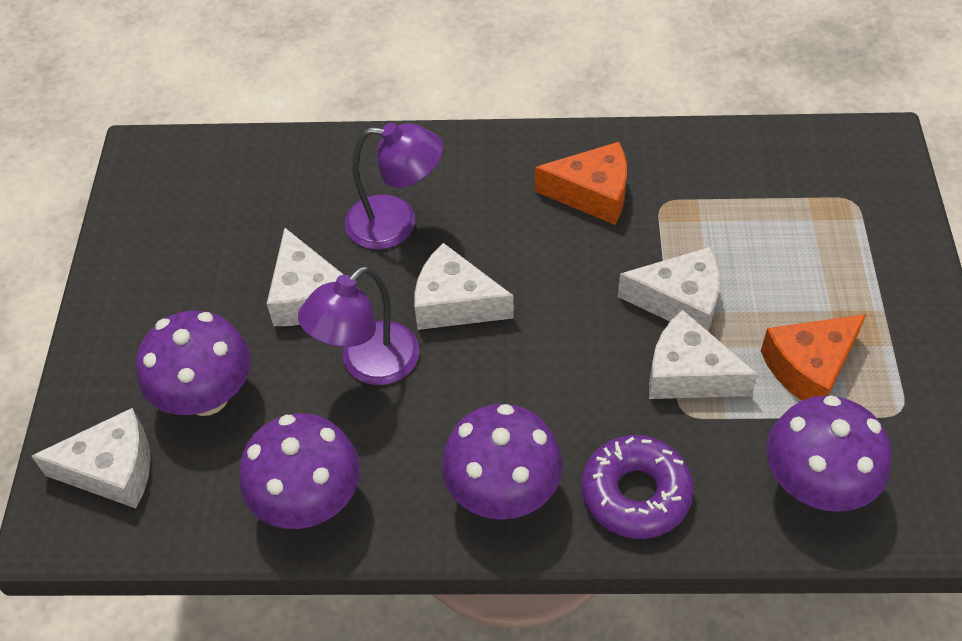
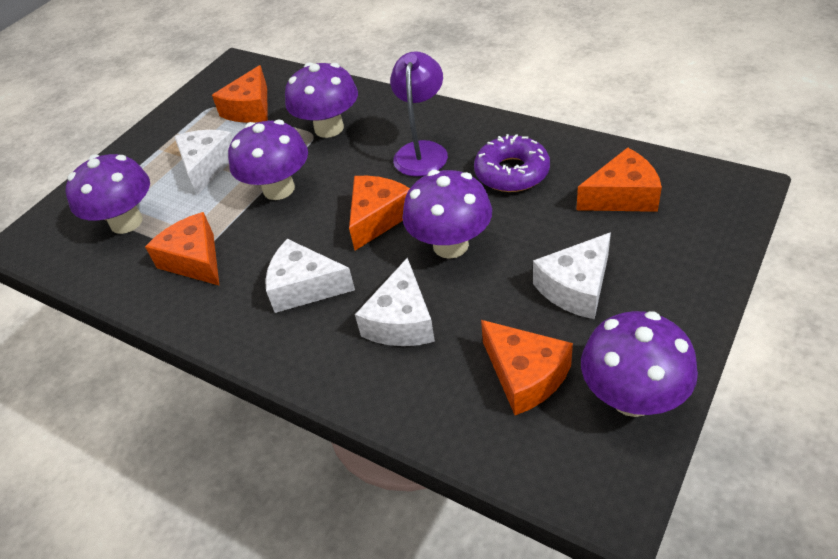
orange cheese: [535,142,627,225] [761,314,866,401] = 2 -> [145,212,220,286] [212,65,268,123] [349,176,410,250] [481,320,573,415] [576,147,662,212] = 5
purple lamp: [298,266,420,385] [345,122,443,250] = 2 -> [390,51,448,177] = 1
purple mushroom: [136,311,251,416] [239,413,360,529] [442,404,563,520] [766,395,892,512] = 4 -> [66,154,150,234] [228,119,308,200] [285,62,358,138] [402,170,492,259] [581,311,698,417] = 5
white cheese: [31,408,150,508] [267,228,344,326] [415,243,514,330] [618,247,719,331] [649,310,758,399] = 5 -> [174,130,233,195] [265,239,355,313] [355,257,435,346] [533,232,611,319] = 4

